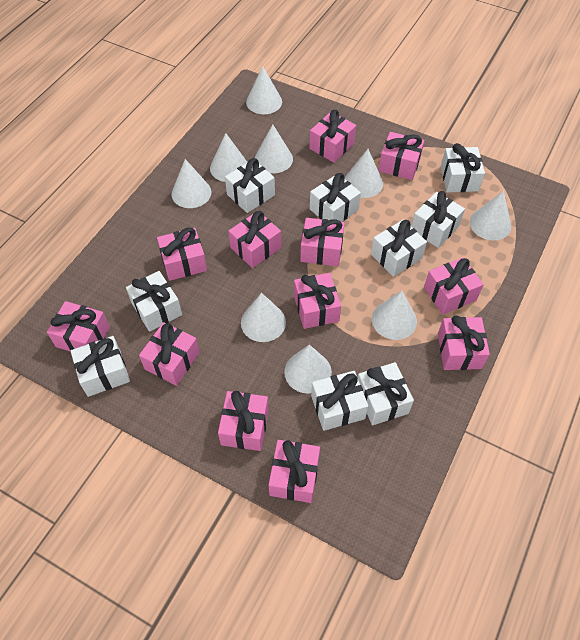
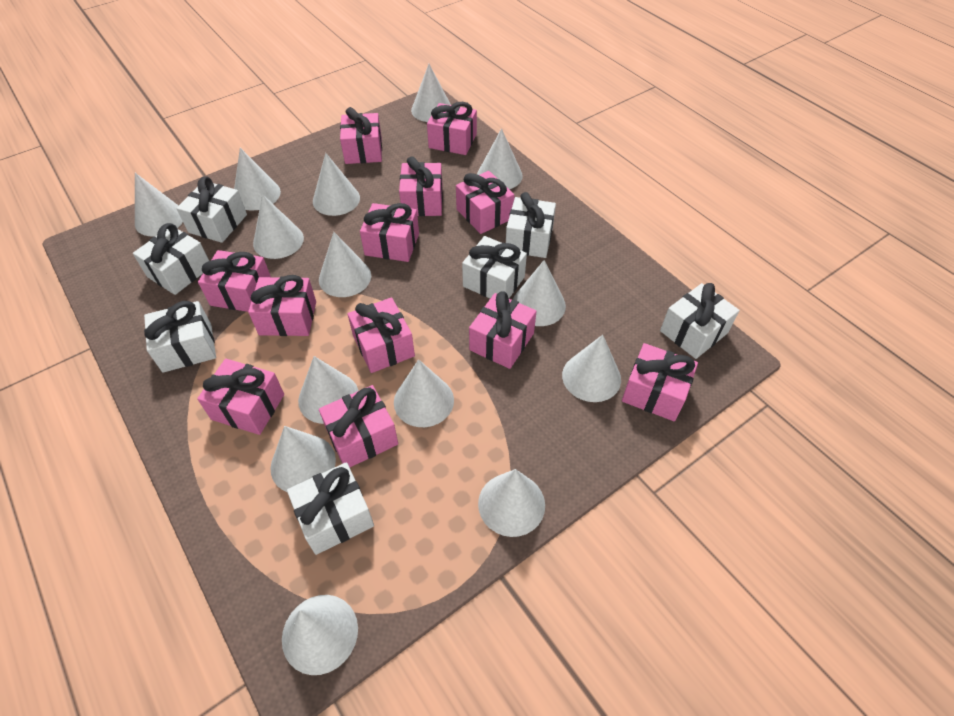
white cone: [171,159,211,208] [210,133,247,182] [241,293,286,342] [246,66,282,114] [255,124,293,173] [284,344,332,394] [344,149,383,198] [372,291,417,340] [470,191,511,241] = 9 -> [135,173,183,236] [234,148,281,211] [253,194,304,259] [270,426,336,492] [282,595,358,675] [298,356,358,424] [313,153,360,216] [319,232,371,297] [394,360,454,427] [411,64,451,122] [477,129,523,189] [478,469,545,537] [513,260,566,326] [562,335,621,402] = 14
white gift: [71,336,130,397] [126,271,182,332] [225,158,275,213] [310,173,361,222] [311,371,368,431] [358,362,414,425] [371,219,427,277] [411,191,465,248] [441,143,485,193] = 9 -> [133,223,209,295] [144,301,216,373] [176,176,247,243] [287,462,374,555] [462,236,527,299] [506,192,556,258] [660,283,740,359] = 7

